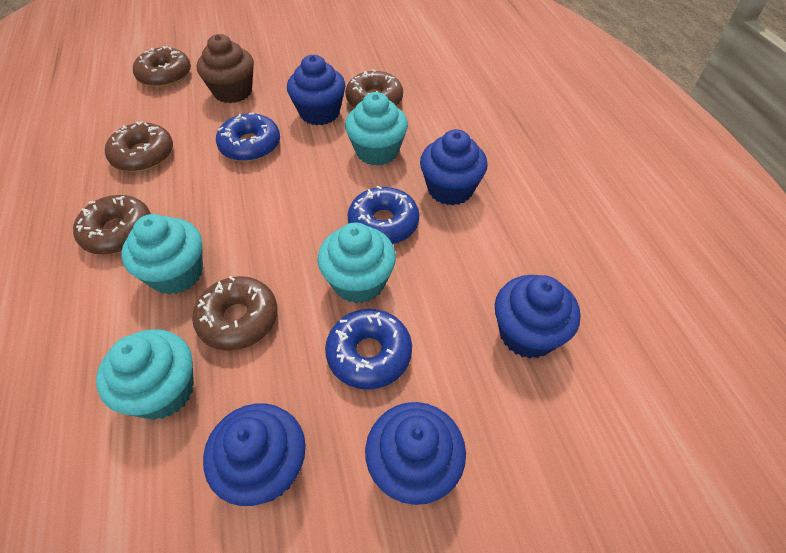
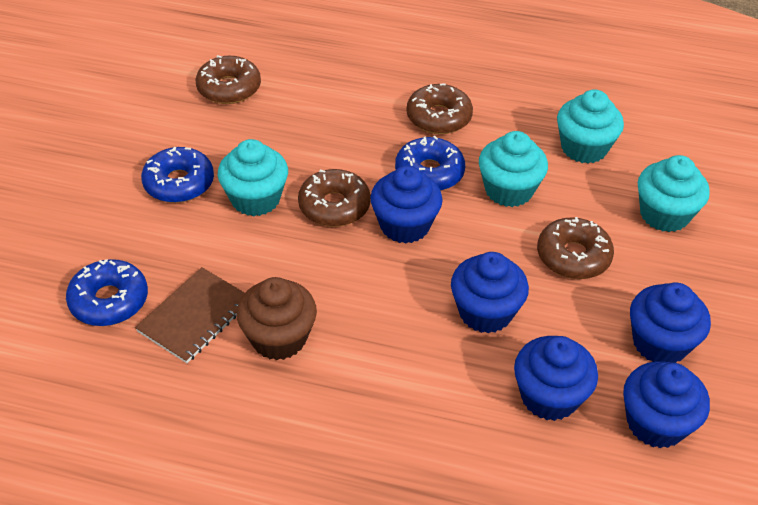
brown donut: [73,195,151,255] [105,121,173,172] [133,46,191,88] [192,276,277,351] [345,69,403,108] = 5 -> [196,55,261,104] [298,169,371,227] [407,83,473,134] [537,217,614,279] = 4
brown notebook: none = 0 -> [135,267,245,363] = 1

